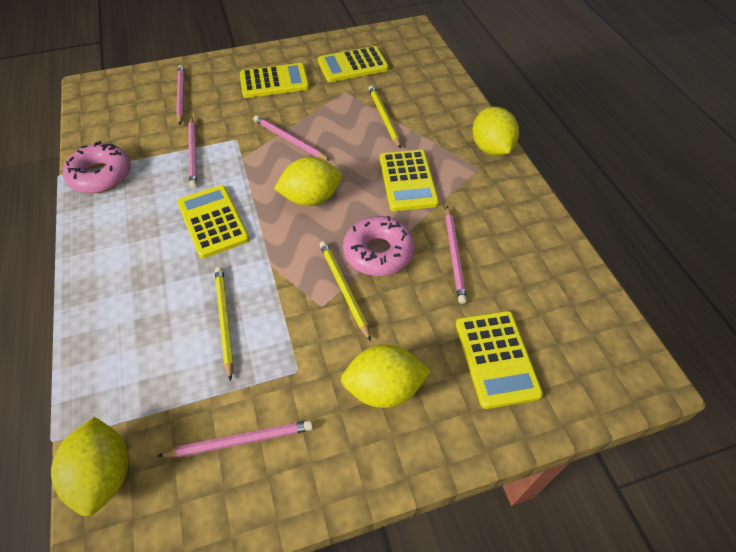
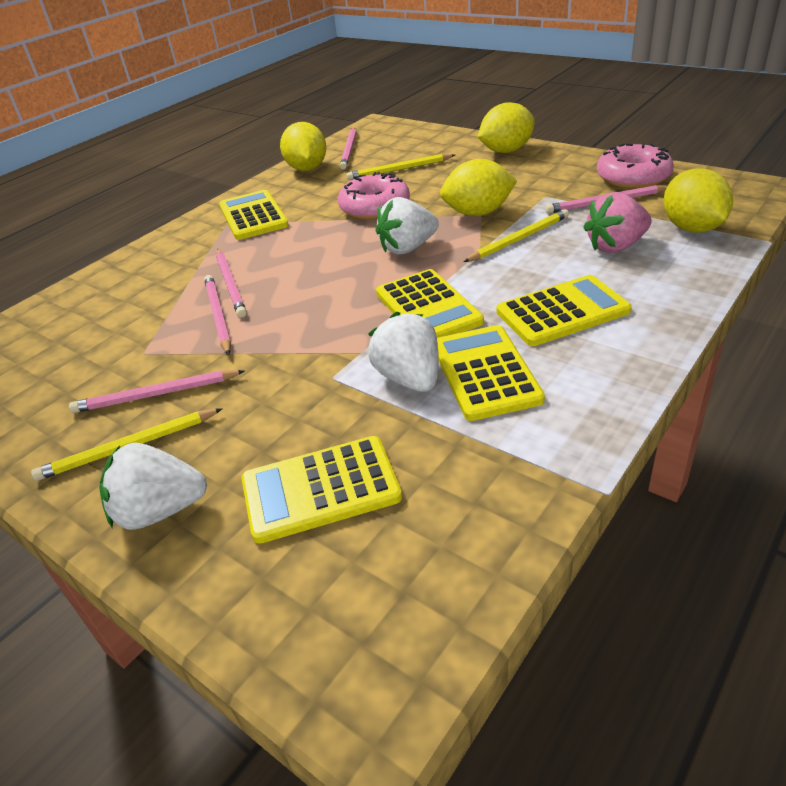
pink strawberry: none = 0 -> [583,192,652,253] = 1
white strawberry: none = 0 -> [99,443,207,530] [368,312,439,392] [376,197,439,255] = 3

